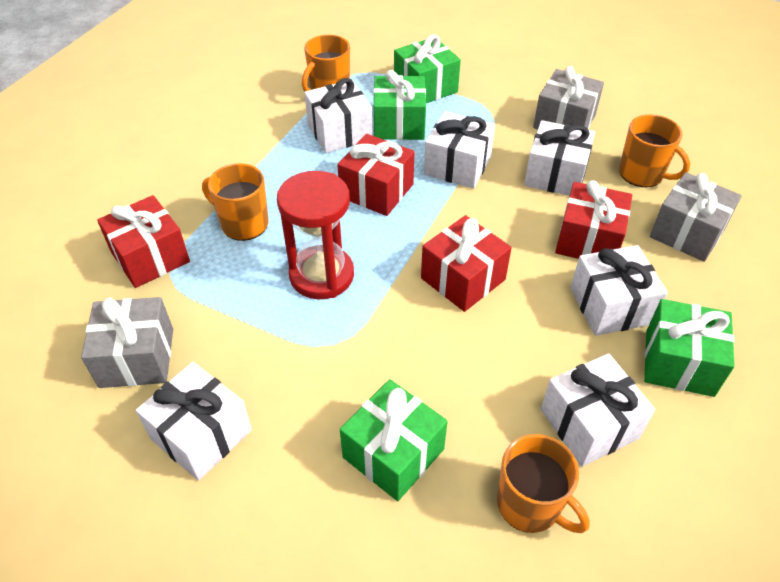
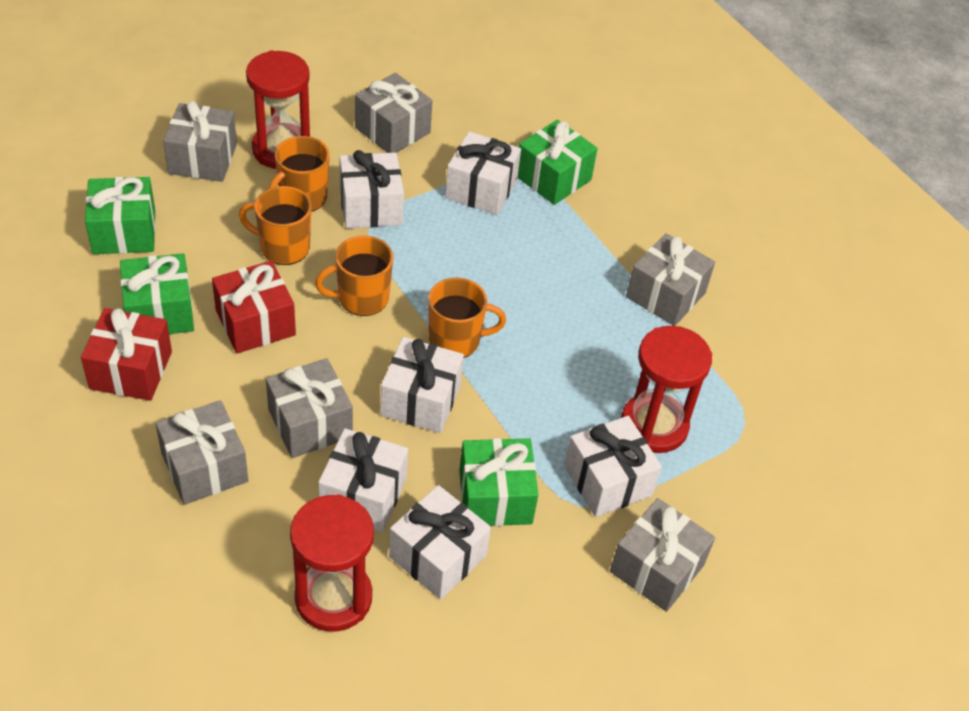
grey gift: [81,297,173,388] [533,66,604,129] [650,172,742,262] = 3 -> [156,400,248,505] [163,101,237,182] [266,358,353,458] [355,73,432,153] [610,498,715,612] [626,233,715,326] = 6
red gift: [97,195,190,288] [337,134,414,216] [421,215,512,312] [555,180,632,259] = 4 -> [81,308,172,401] [212,261,296,354] = 2
red hourglass: [277,171,354,299] = 1 -> [246,50,310,169] [290,494,374,632] [621,326,712,453] = 3

